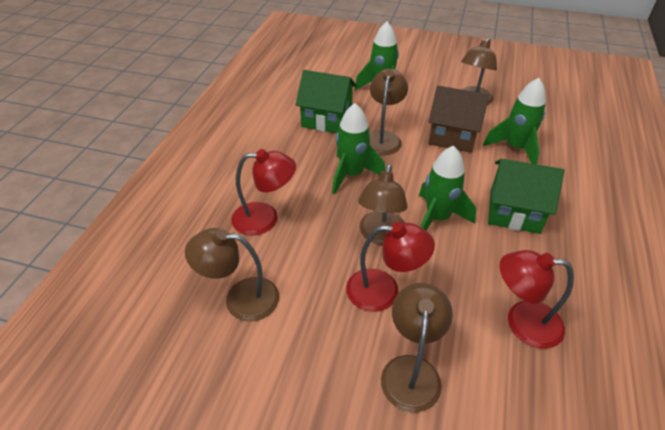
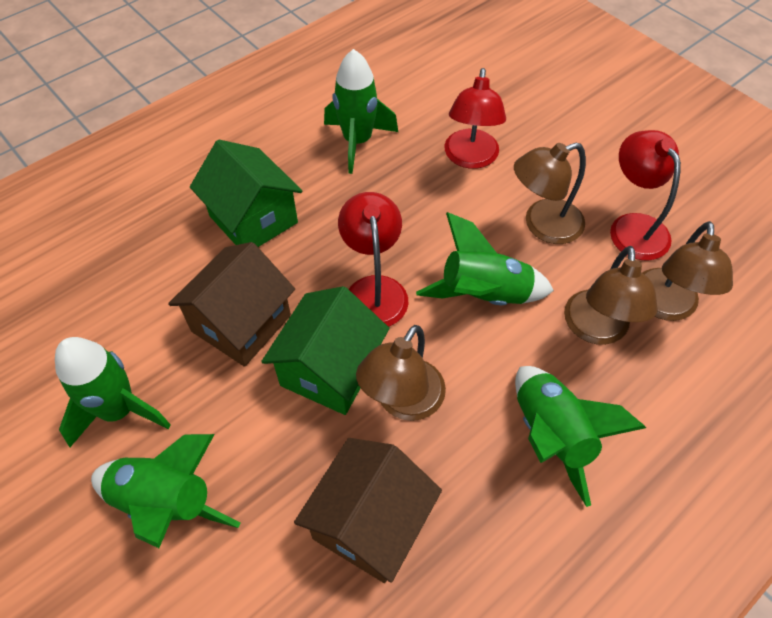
brown house: [428,86,489,153] = 1 -> [168,242,295,367] [294,438,442,583] = 2
brown lamp: [185,228,279,322] [358,164,408,245] [369,69,408,155] [381,283,453,412] [461,38,497,106] = 5 -> [356,325,446,421] [514,143,586,244] [564,246,658,345] [643,221,733,321] = 4
green rocket: [332,103,385,195] [354,22,399,90] [419,145,476,231] [483,78,546,164] = 4 -> [55,337,171,447] [91,434,241,548] [324,49,398,174] [416,212,554,305] [515,366,646,507] = 5

